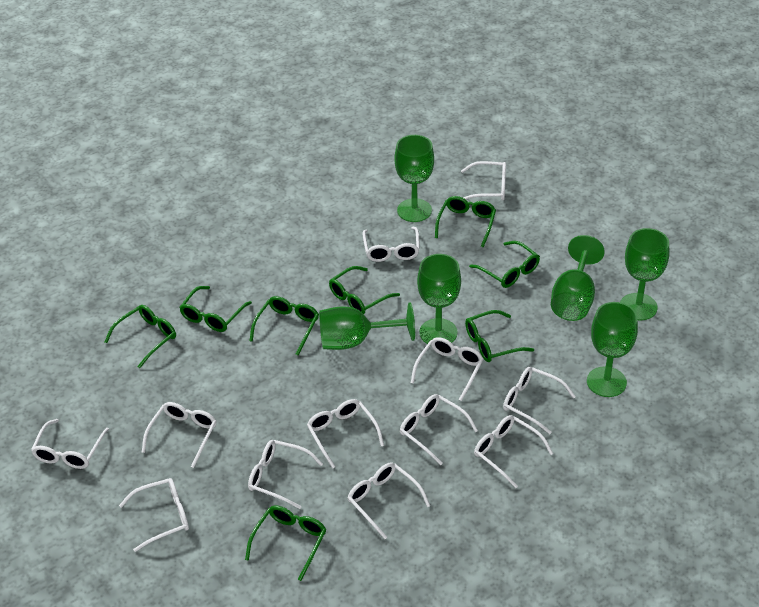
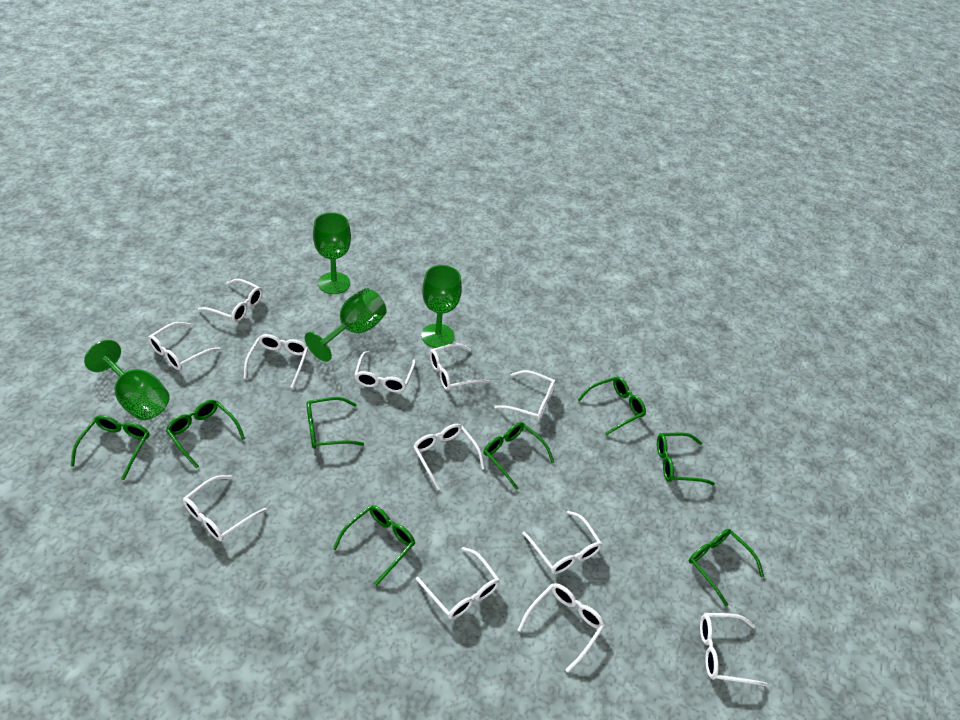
green goblet: [319,302,415,350] [394,135,434,222] [417,254,461,344] [551,235,605,321] [587,302,638,397] [620,228,669,320] = 6 -> [84,340,169,420] [305,288,386,362] [313,212,351,294] [421,265,462,348] = 4

